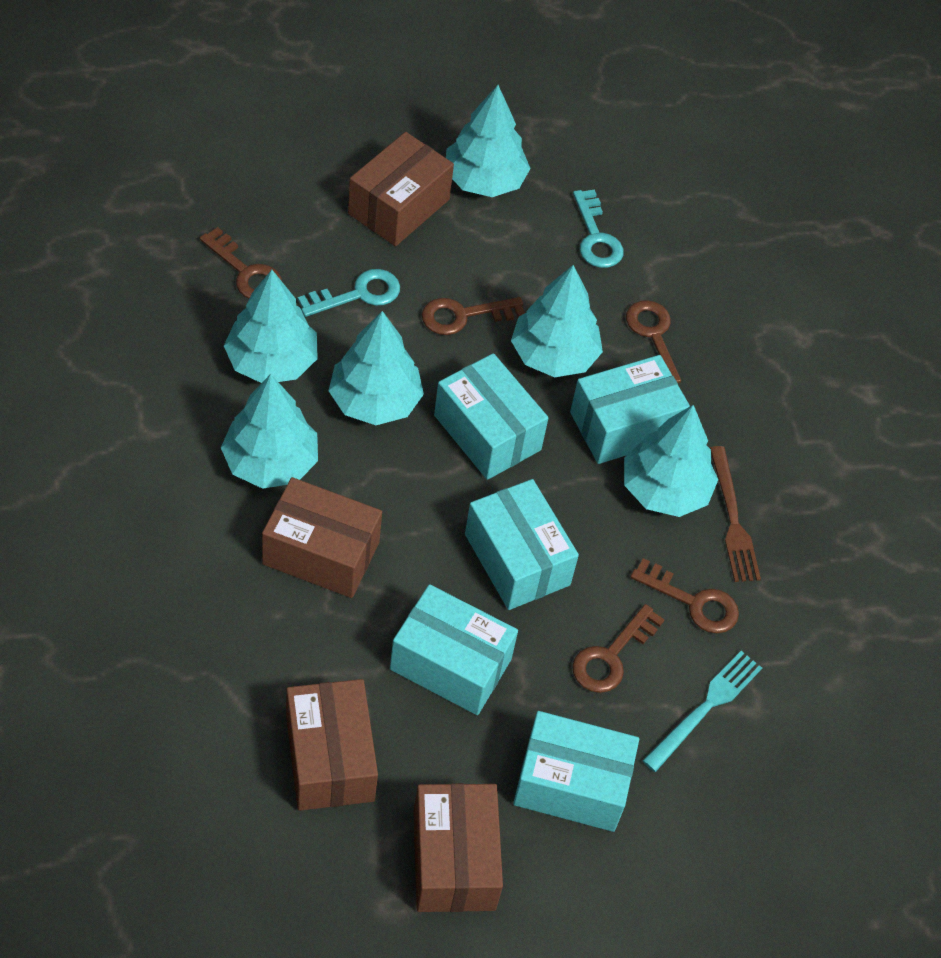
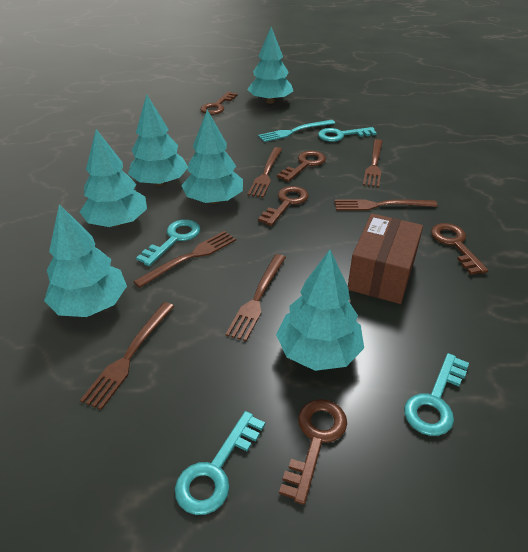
brown box: [262,477,382,598] [286,679,378,811] [348,132,454,246] [413,783,503,912] = 4 -> [348,213,423,304] = 1
brown fork: [710,446,761,582] = 1 -> [80,302,174,410] [133,231,236,288] [225,254,286,341] [248,147,282,198] [335,199,438,211] [363,139,383,187] = 6
turquoise box: [390,584,518,715] [434,353,548,480] [465,479,579,610] [513,711,639,832] [570,355,690,464] = 5 -> none = 0
turquoise key: [298,269,400,317] [573,189,624,268] = 2 -> [136,219,201,266] [175,411,265,515] [318,127,377,142] [404,353,469,436] = 4

